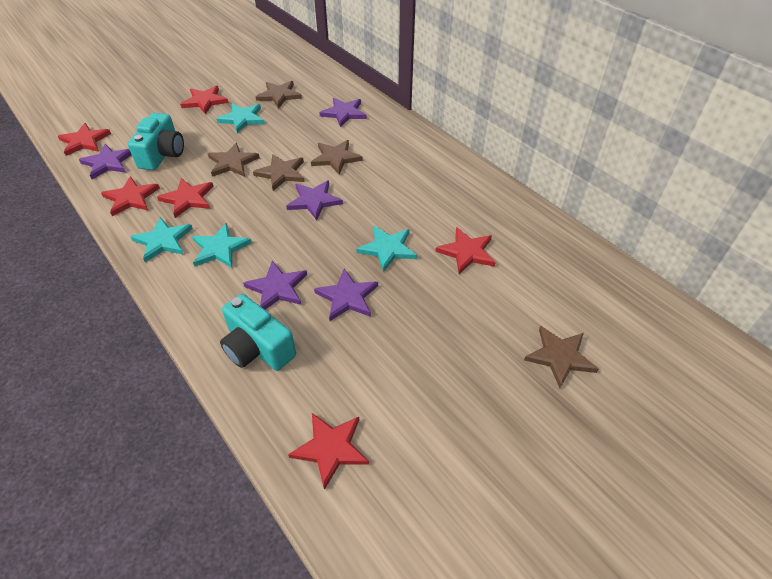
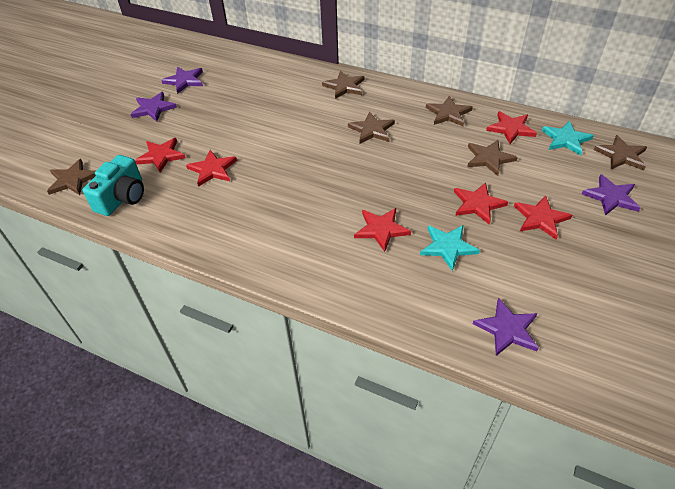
brown star: [208,143,260,177] [253,154,305,191] [256,81,302,108] [311,140,363,174] [524,326,599,388] = 5 -> [47,159,96,195] [322,71,364,99] [348,112,395,144] [426,96,473,126] [467,140,518,176] [594,135,647,170] = 6
purple star: [79,144,132,179] [243,261,307,310] [286,180,343,220] [314,269,378,321] [319,98,367,127] = 5 -> [130,92,177,122] [161,67,203,94] [473,298,539,356] [582,174,640,216] = 4
turquoise camera: [128,113,184,170] [220,294,296,371] = 2 -> [83,155,144,216] = 1
turquoise star: [131,217,193,262] [192,223,252,268] [217,103,265,133] [357,226,417,272] = 4 -> [420,225,480,271] [542,121,594,156] = 2

